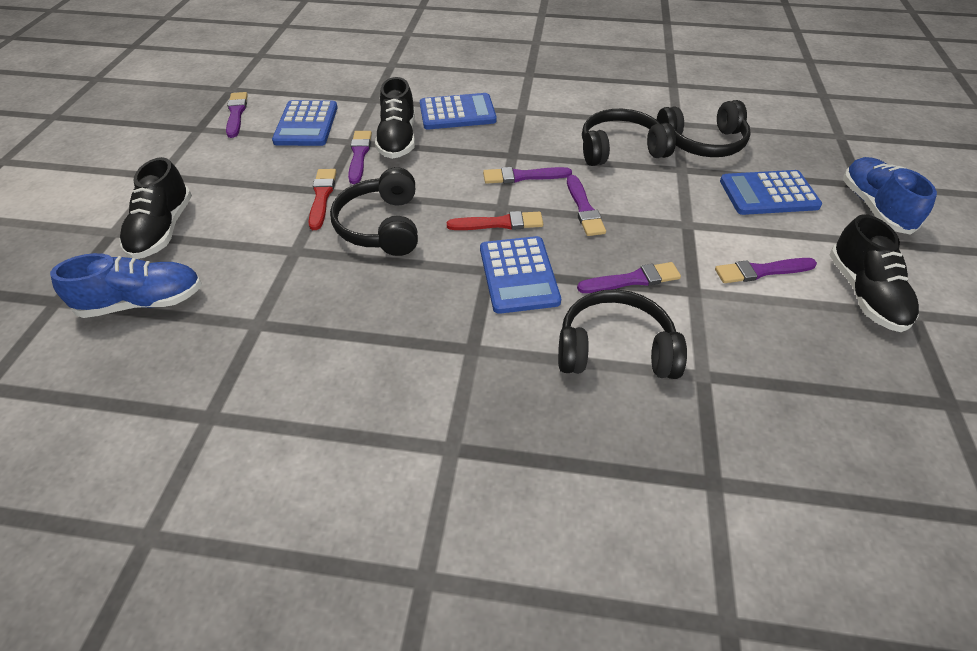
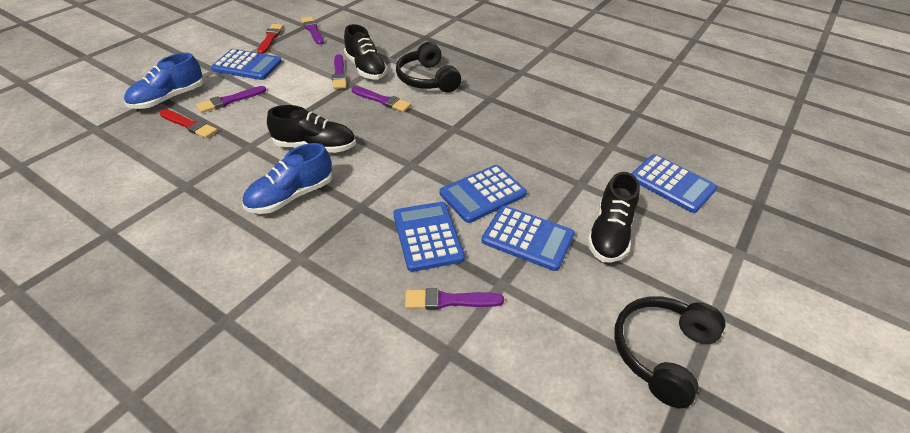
black headphones: [330,167,418,256] [558,289,687,379] [582,109,676,166] [657,100,751,157] = 4 -> [396,42,461,93] [614,296,725,408] = 2
blue calculator: [272,100,338,146] [420,93,497,129] [480,236,561,314] [720,170,822,215] = 4 -> [211,49,282,80] [393,202,465,272] [440,165,527,223] [482,205,575,271] [631,154,717,213] = 5
purple brush: [226,92,248,138] [348,131,372,184] [483,167,572,184] [567,175,606,236] [577,262,681,293] [715,258,817,283] = 6 -> [196,86,266,113] [301,17,324,45] [332,54,347,89] [352,86,411,112] [405,288,504,309] = 5

